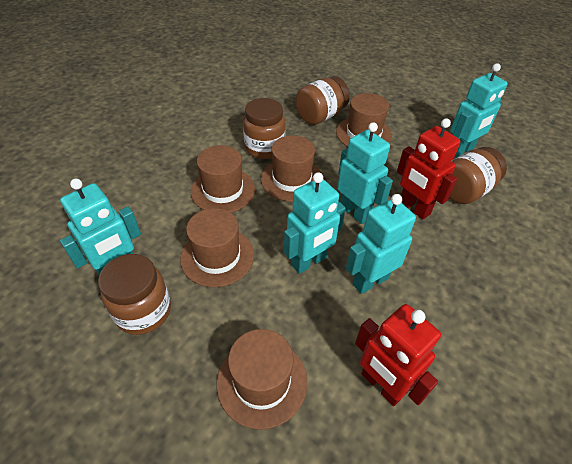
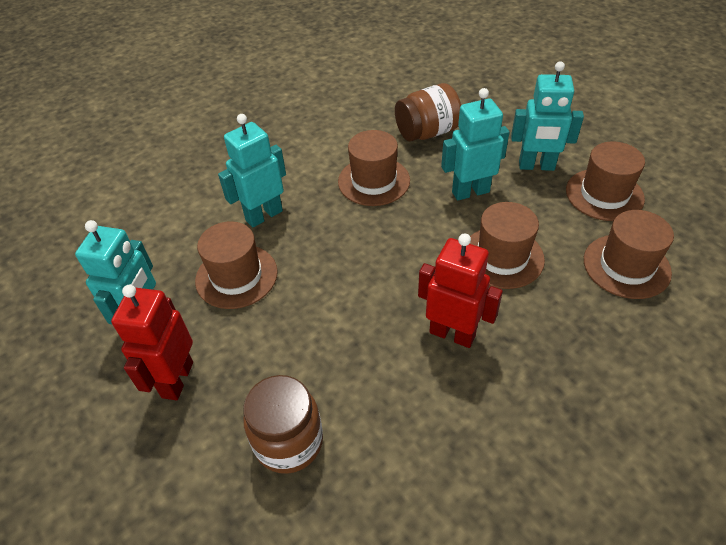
brown jar: [98,254,171,335] [243,98,286,159] [296,76,350,125] [449,147,507,204] = 4 -> [243,375,323,474] [395,83,461,142] = 2
turquoise robot: [60,179,141,276] [284,172,346,274] [337,122,393,224] [346,194,416,294] [450,63,508,158] = 5 -> [75,220,156,324] [218,114,286,227] [441,88,510,200] [511,61,584,171] = 4

